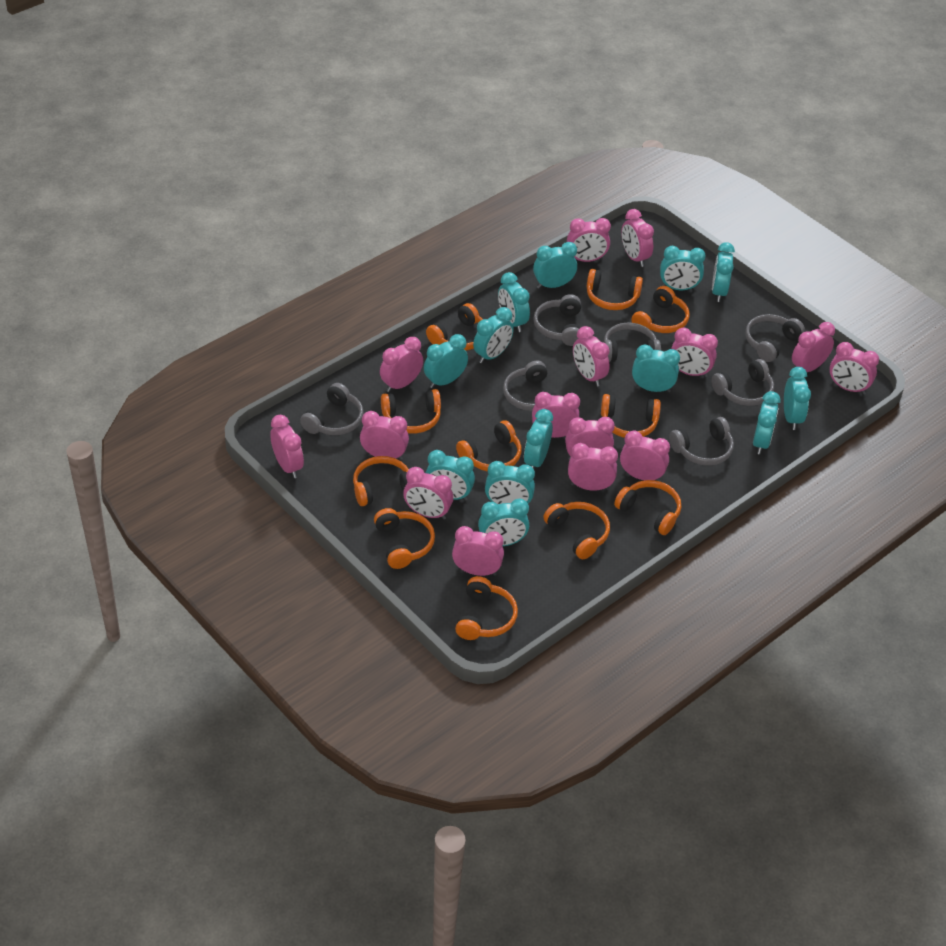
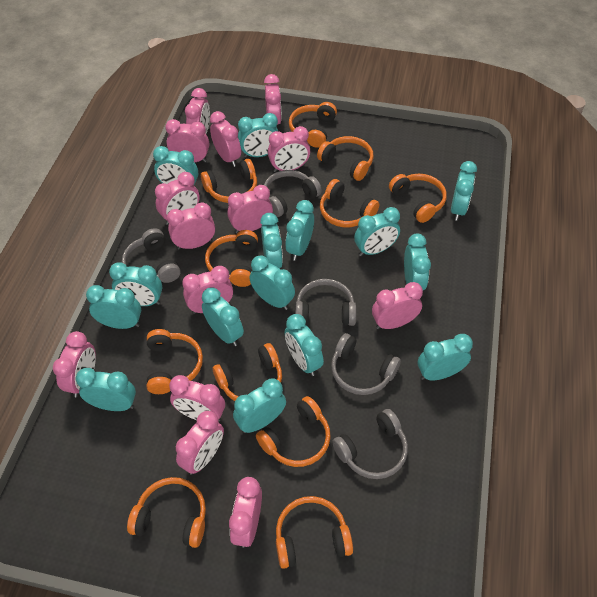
grey headphones: [300,383,364,435] [503,361,556,411] [534,294,581,346] [604,322,661,362] [669,417,734,466] [711,359,774,406] [745,314,805,362] = 7 -> [122,228,180,283] [264,170,322,217] [295,279,357,326] [331,333,401,395] [332,409,408,479] = 5
pink clock: [270,415,304,478] [360,411,409,460] [380,337,423,392] [403,467,453,520] [452,526,504,576] [532,392,580,438] [565,417,615,460] [567,218,611,262] [568,443,618,491] [573,326,610,387] [620,431,670,481] [621,209,654,267] [671,328,718,377] [792,322,835,372] [830,342,879,394] = 15 -> [53,331,96,397] [155,172,200,225] [165,119,209,162] [167,203,215,250] [169,375,225,422] [176,411,224,475] [182,266,233,314] [185,88,210,134] [210,111,241,167] [227,185,273,233] [229,477,262,548] [264,74,282,125] [268,126,310,172] [372,282,423,329] = 14
turquoise clock: [424,334,468,388] [426,450,475,501] [473,307,514,363] [478,499,529,546] [485,461,535,504] [498,272,530,332] [524,409,553,469] [533,242,577,289] [632,345,680,392] [660,246,706,290] [712,242,735,302] [753,391,780,454] [784,367,811,430] = 13 -> [76,368,136,411] [86,285,141,329] [109,262,162,306] [153,146,198,184] [202,288,244,346] [233,378,286,433] [238,113,278,158] [250,255,295,310] [260,213,283,268] [285,200,314,261] [285,314,324,376] [354,207,400,256] [404,234,431,290] [418,334,473,380] [451,161,477,221] = 15

